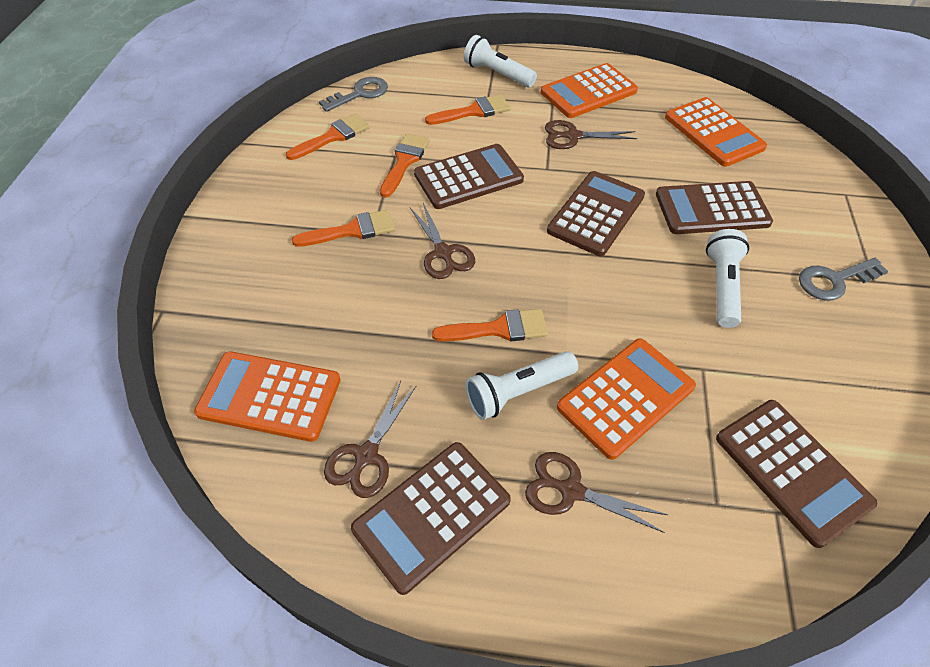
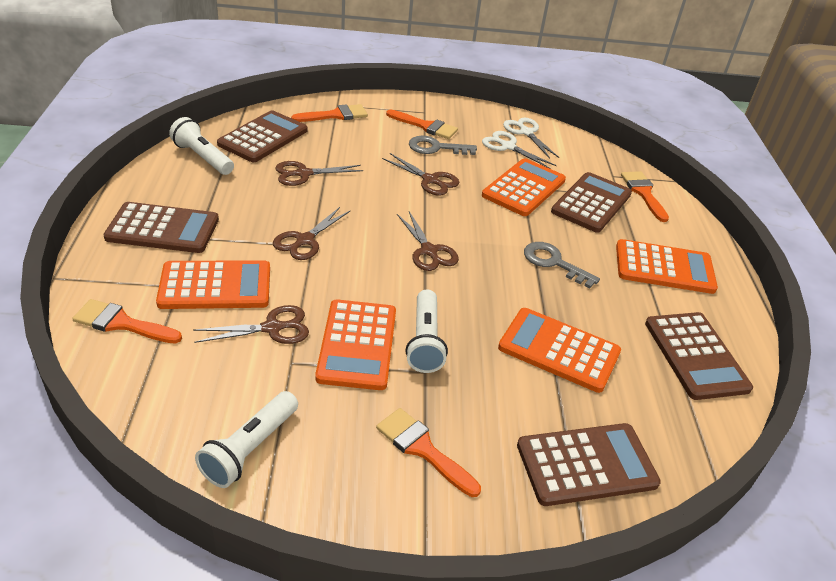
brown scissors: [324,381,416,498] [410,203,475,279] [525,452,668,533] [545,120,637,149] = 4 -> [193,305,309,344] [273,207,350,260] [275,161,363,186] [382,153,460,195] [397,211,459,271] = 5
orange calculator: [194,351,341,442] [541,63,638,118] [557,338,696,460] [665,97,767,167] = 4 -> [156,260,270,309] [315,299,396,390] [482,158,566,216] [498,308,621,393] [616,239,718,294] = 5
white scissors: none = 0 -> [482,131,557,169] [503,118,559,159] = 2

